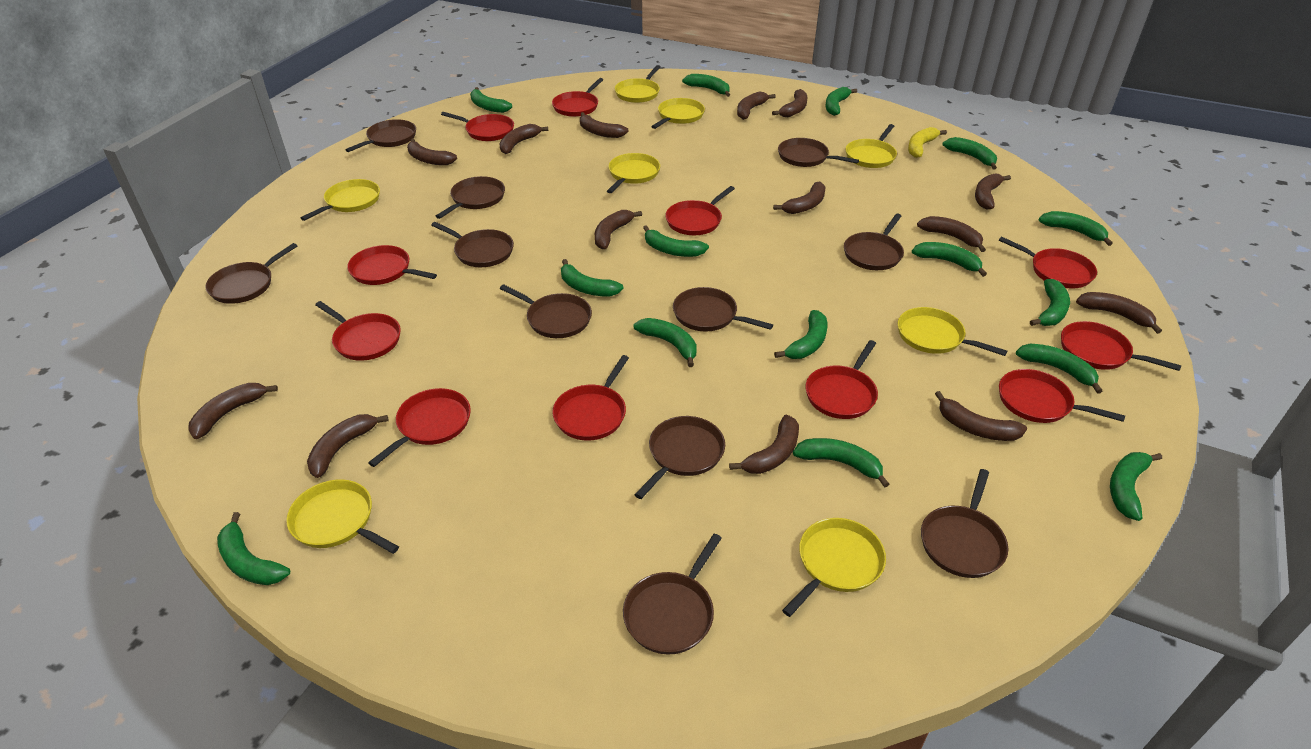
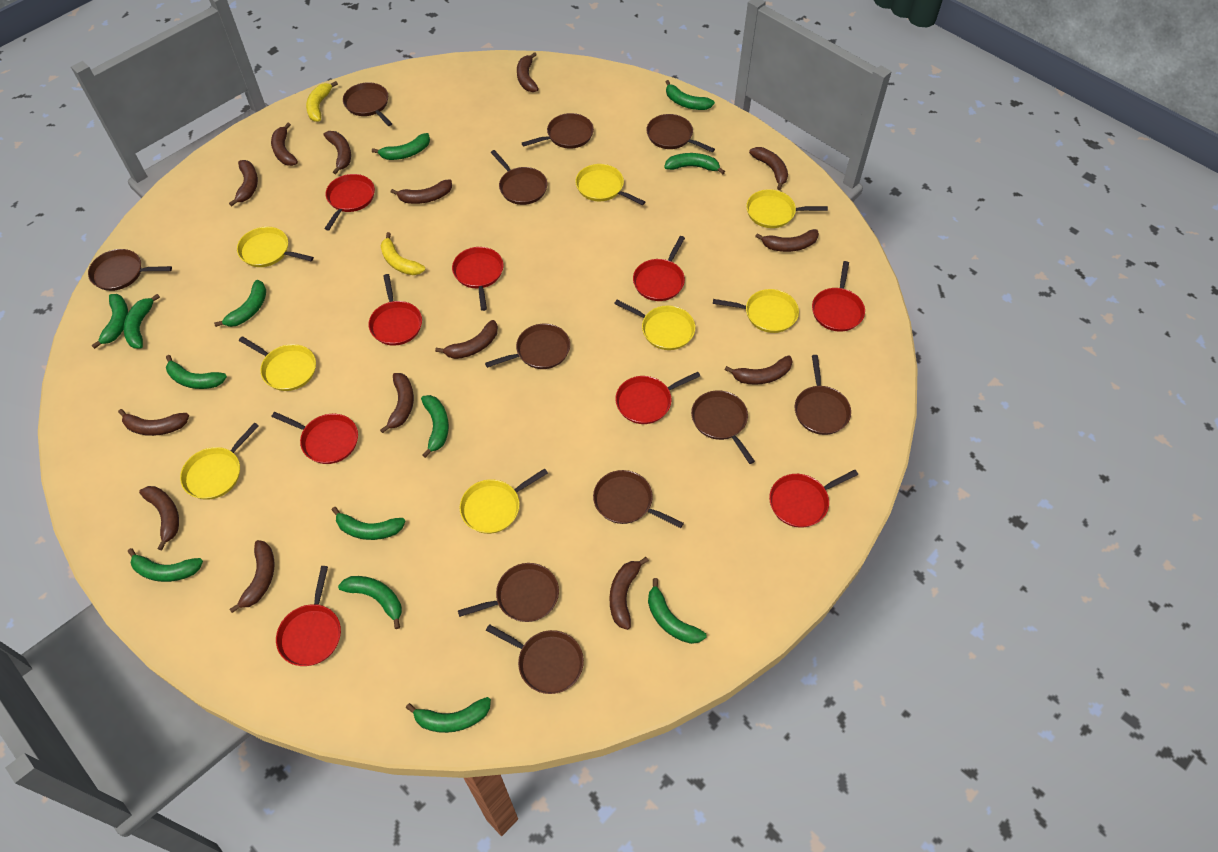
green banana: [217,512,290,585] [470,87,512,113] [561,259,623,297] [633,318,697,367] [643,225,709,257] [682,74,730,97] [774,310,827,359] [793,438,889,488] [825,87,857,116] [912,242,987,277] [943,137,997,170] [1016,344,1102,394] [1030,279,1070,326] [1039,211,1113,246] [1110,452,1162,521] = 15 -> [92,294,128,349] [123,294,160,349] [128,548,203,582] [166,355,227,389] [214,280,266,327] [332,507,405,540] [338,576,402,629] [372,133,430,160] [406,697,491,733] [421,395,449,458] [648,578,706,644] [664,153,725,174] [666,80,715,110] = 13
red pan: [315,301,401,361] [347,245,437,285] [368,388,471,467] [441,112,514,141] [552,78,603,117] [552,355,629,440] [665,186,735,235] [805,340,878,419] [999,236,1097,289] [999,369,1125,423] [1061,321,1181,371] = 11 -> [272,412,358,464] [276,566,341,666] [324,174,375,231] [368,274,422,345] [452,247,504,311] [615,372,700,424] [633,236,685,301] [769,469,858,528] [812,261,865,332] = 9
yellow banana: [908,127,947,158] = 1 -> [306,81,338,122] [381,232,425,275] = 2

